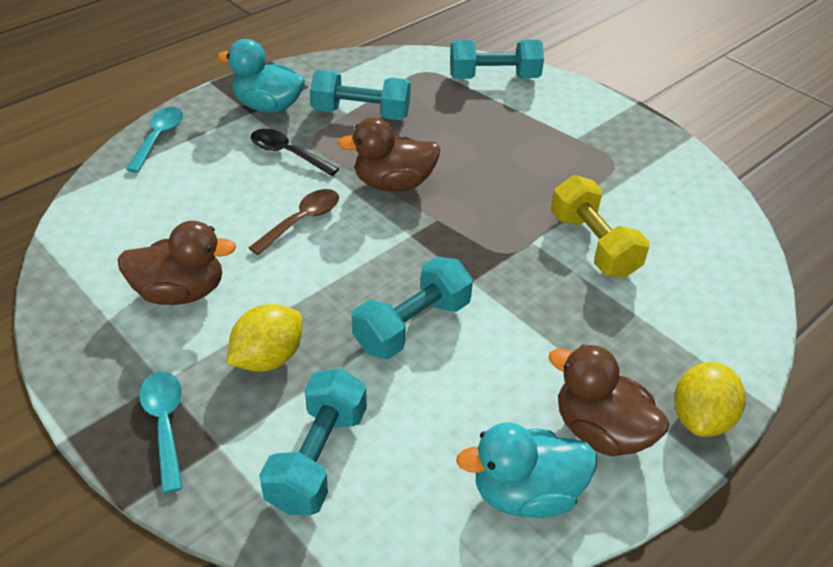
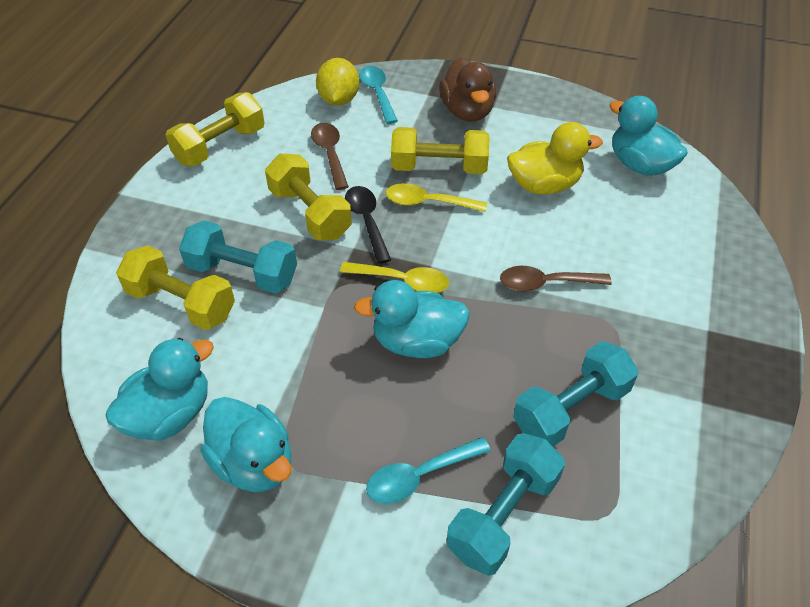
brown duck: [117,221,236,305] [337,117,440,191] [549,344,669,456] = 3 -> [439,58,496,122] = 1
brown spoon: [249,189,339,255] = 1 -> [311,123,349,190] [500,266,612,291] = 2
turquoise duck: [217,39,305,113] [456,423,597,518] = 2 -> [106,338,214,441] [200,397,291,492] [354,280,470,358] [609,96,688,176] = 4
turquoise dumbbell: [259,368,367,515] [310,70,411,120] [352,256,473,359] [450,40,544,79] = 4 -> [179,221,297,293] [447,433,565,576] [513,341,638,447] = 3
yellow duck: none = 0 -> [507,122,603,195] = 1
yellow dumbbell: [551,175,649,278] = 1 -> [116,245,235,330] [166,92,265,166] [265,153,352,240] [391,127,490,174] = 4
yellow lemon: [227,304,302,372] [674,362,745,437] = 2 -> [316,58,359,106] = 1
yellow spoon: none = 0 -> [340,262,449,293] [386,183,487,212] = 2

